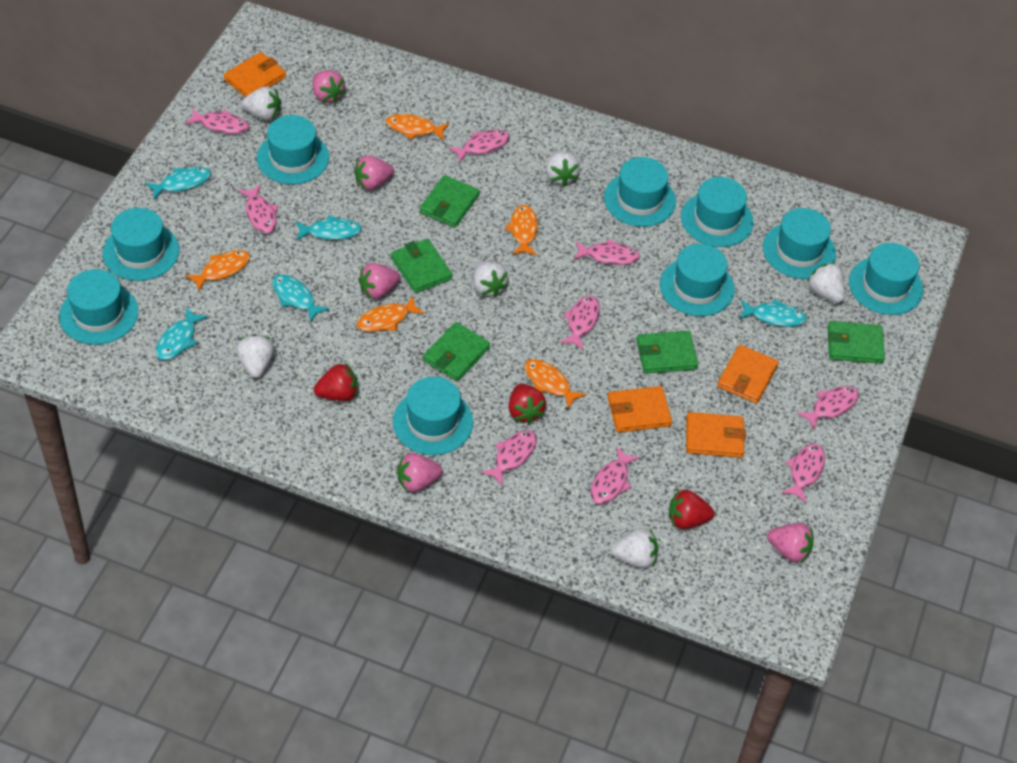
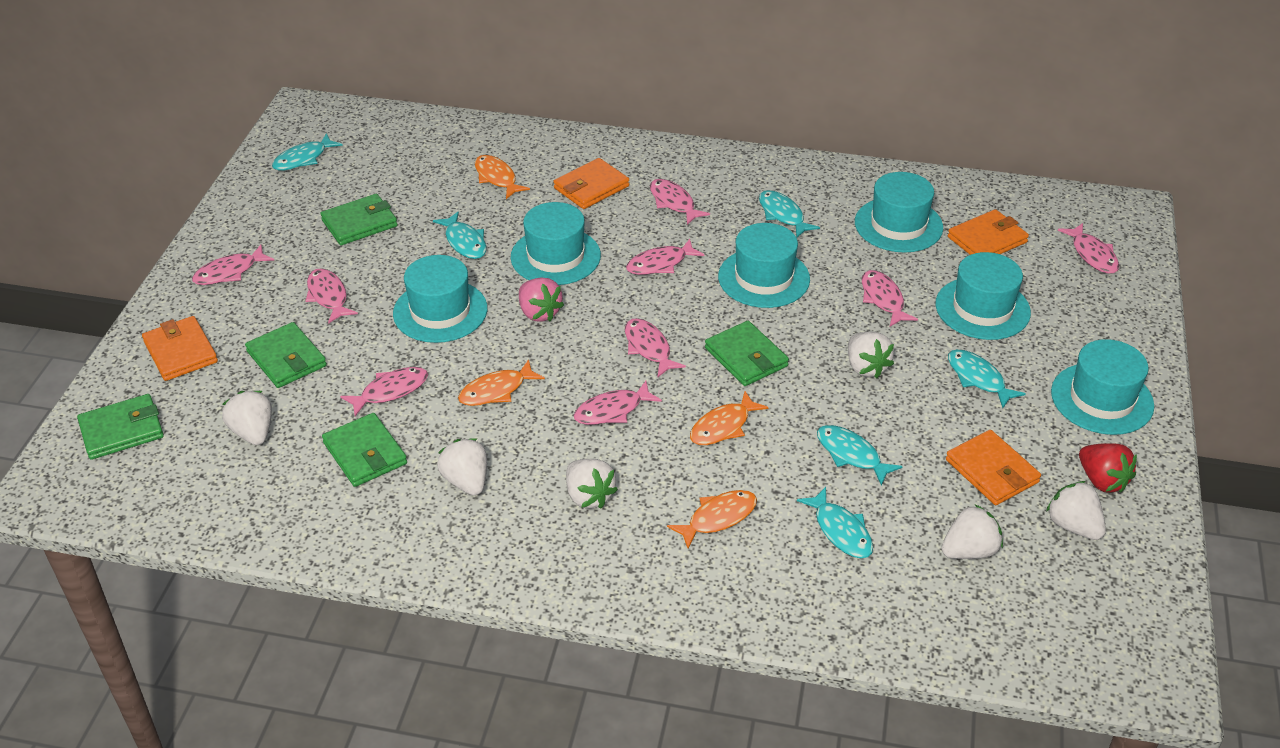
orange fish: [185,250,250,292] [357,296,424,332] [386,114,449,140] [505,205,538,256] [524,359,586,409] = 5 -> [458,359,545,406] [475,155,530,199] [667,490,757,549] [690,391,769,445] = 4
pink strawberry: [313,70,346,103] [354,156,394,190] [358,263,400,299] [397,453,443,492] [767,523,814,563] = 5 -> [519,278,564,322] = 1
red strawberry: [313,363,358,401] [508,384,546,424] [669,490,715,529] = 3 -> [1079,443,1137,493] = 1
turquoise fish: [145,167,211,199] [156,308,208,360] [272,274,329,323] [296,215,362,240] [739,299,807,327] = 5 -> [272,133,343,171] [433,212,486,259] [759,190,820,238] [797,487,873,559] [817,425,903,486] [948,349,1026,408] = 6
turquoise hat: [59,269,138,345] [102,208,179,281] [257,115,329,184] [393,377,473,455] [604,157,676,227] [660,244,735,316] [681,177,754,247] [763,208,836,279] [849,243,923,315] = 9 -> [393,255,487,343] [511,202,601,285] [718,223,810,308] [855,172,943,253] [936,252,1031,340] [1051,339,1154,435] = 6

